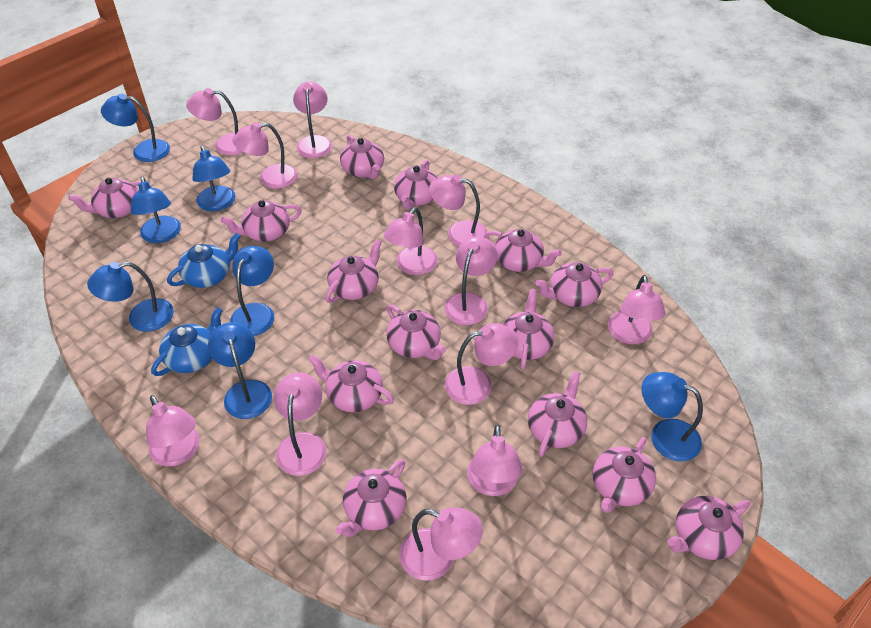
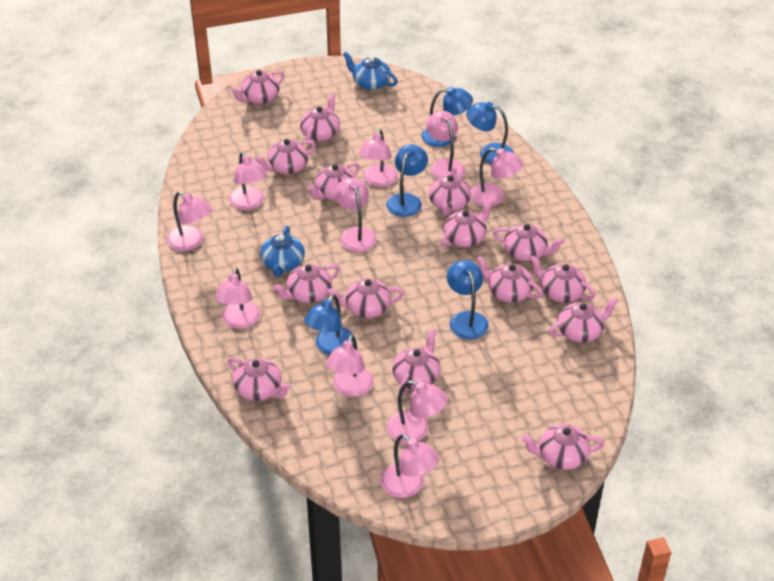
blue lamp: [87,262,174,332] [101,94,170,162] [131,176,181,243] [192,146,235,211] [208,322,272,419] [230,246,274,336] [641,372,703,461] = 7 -> [304,294,353,355] [386,144,428,217] [421,86,473,147] [447,260,489,340] [466,102,514,164] = 5
pink lamp: [146,395,200,466] [186,88,243,156] [232,122,297,189] [274,372,326,476] [293,81,332,158] [384,207,438,275] [399,507,483,581] [429,175,487,246] [445,236,497,325] [445,323,518,405] [467,425,523,496] [608,275,666,345] = 12 -> [167,191,212,251] [215,268,260,329] [229,152,267,210] [326,334,374,397] [335,178,377,252] [358,129,398,187] [380,434,439,498] [387,381,448,444] [426,111,465,179] [470,148,523,206] = 10
pink teapot: [68,178,152,218] [221,200,302,242] [308,354,394,412] [325,239,382,303] [335,459,407,537] [340,135,384,179] [386,304,446,360] [394,160,437,210] [484,229,562,272] [503,289,555,370] [528,371,587,457] [536,262,613,307] [593,437,656,513] [667,496,750,560] = 14 -> [227,357,291,401] [231,70,285,104] [255,139,316,174] [273,264,340,303] [300,94,340,141] [307,163,360,200] [328,279,404,318] [392,329,441,395] [429,169,471,216] [440,200,493,247] [476,256,543,303] [493,224,564,261] [521,424,605,470] [530,255,596,303] [549,297,618,343] = 15

